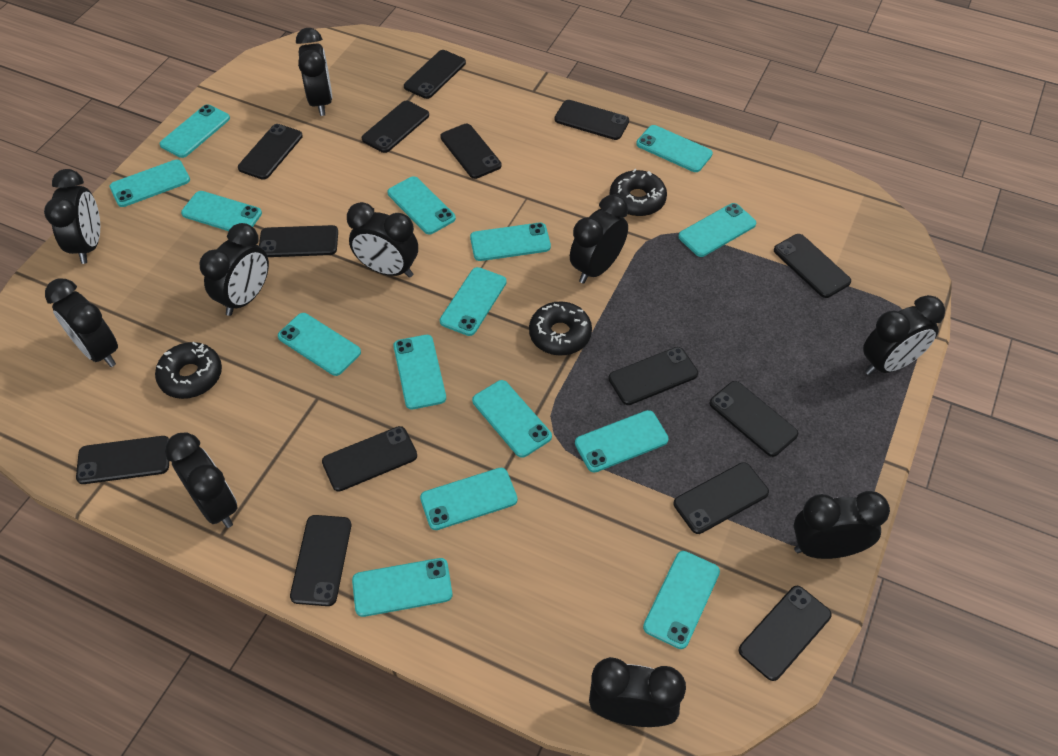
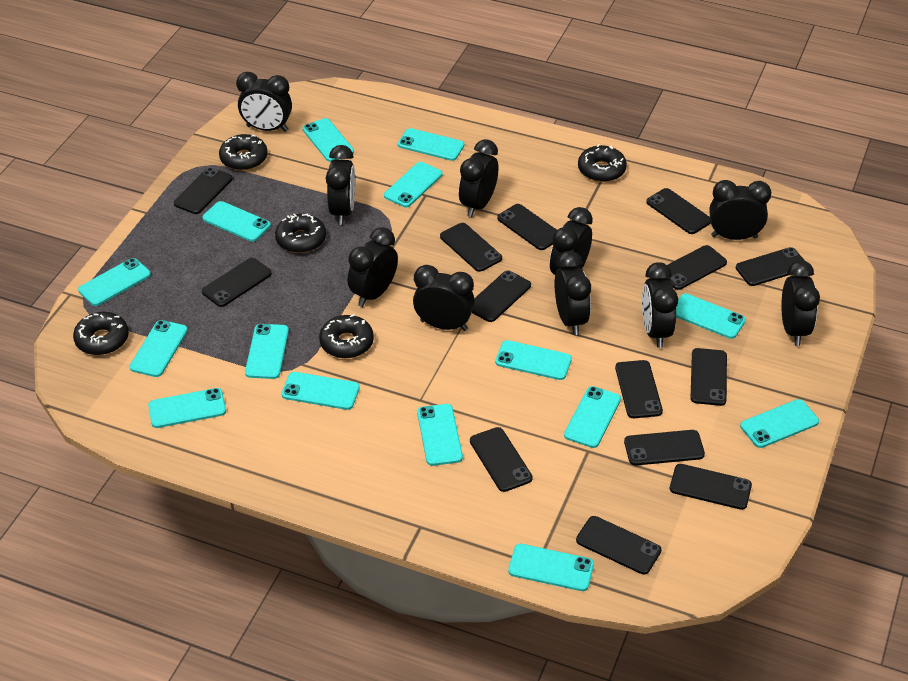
black donut: [155,342,222,399] [529,301,592,356] [610,169,667,216] = 3 -> [73,312,129,355] [219,134,268,171] [275,213,326,253] [319,314,374,358] [578,144,627,182] = 5

